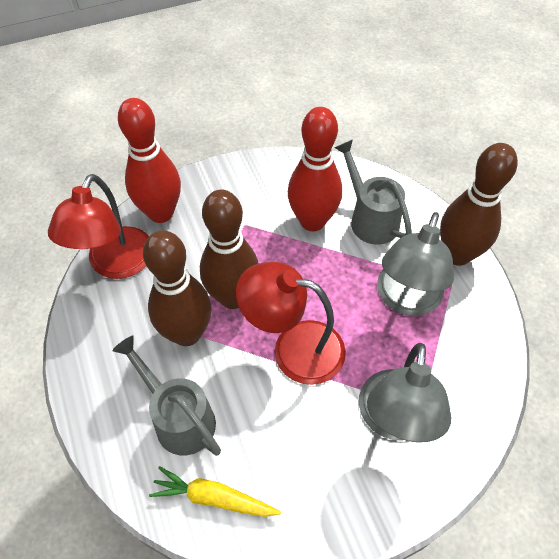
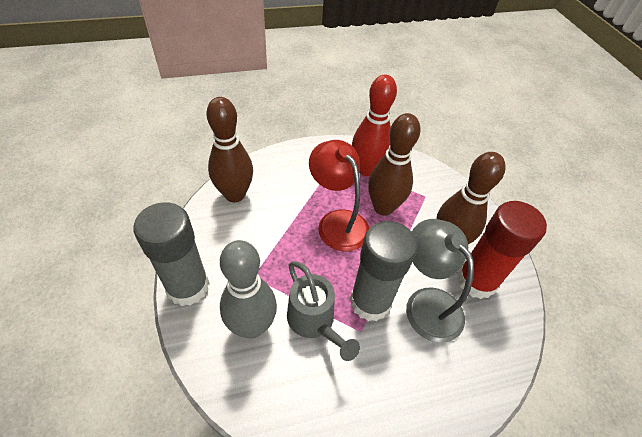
grey bowling pin: none = 0 -> [220,240,277,339] = 1
grey glue stick: none = 0 -> [133,202,209,306] [350,221,417,321] = 2
grey lamp: [359,343,451,443] [377,212,454,316] = 2 -> [406,219,474,343] = 1
grey watering can: [112,335,221,456] [334,140,412,245] = 2 -> [287,261,360,361] = 1
red bowling pin: [118,98,181,223] [288,107,342,231] = 2 -> [352,75,397,177] = 1
red glue stick: none = 0 -> [457,201,547,299] = 1
red lamp: [48,174,149,279] [236,262,346,385] = 2 -> [309,140,369,252] = 1
yellow carrot: [149,466,281,517] = 1 -> none = 0

